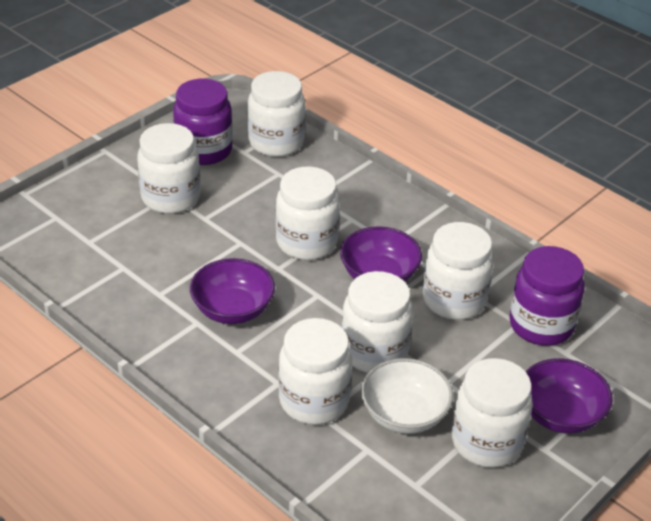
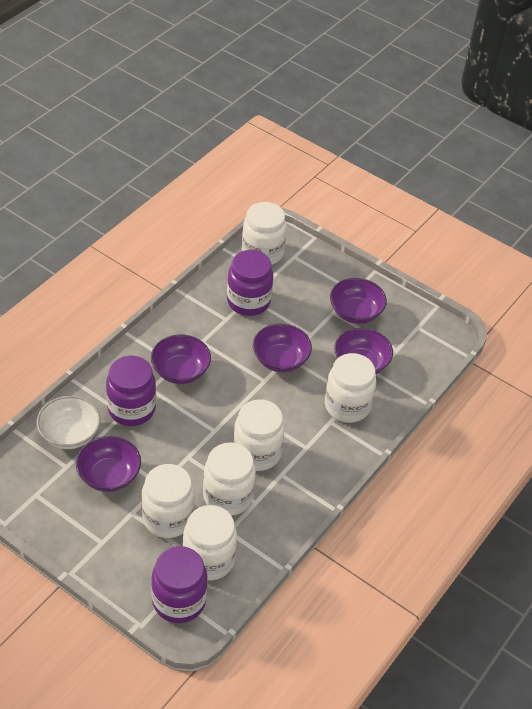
purple bowl: [190,258,275,324] [340,226,422,282] [526,358,613,434] = 3 -> [76,436,141,492] [151,335,211,384] [253,324,312,372] [330,278,387,324] [334,328,393,374] = 5
purple jar: [173,79,233,165] [509,246,585,346] = 2 -> [106,355,156,426] [151,546,208,623] [227,250,273,316] = 3
white jar: [137,123,200,214] [247,71,305,157] [276,166,340,260] [278,318,352,425] [341,271,413,373] [423,222,494,320] [452,358,533,468] = 7 -> [141,464,195,538] [183,505,237,581] [203,443,256,516] [233,399,285,471] [242,202,287,265] [325,353,376,423] = 6

